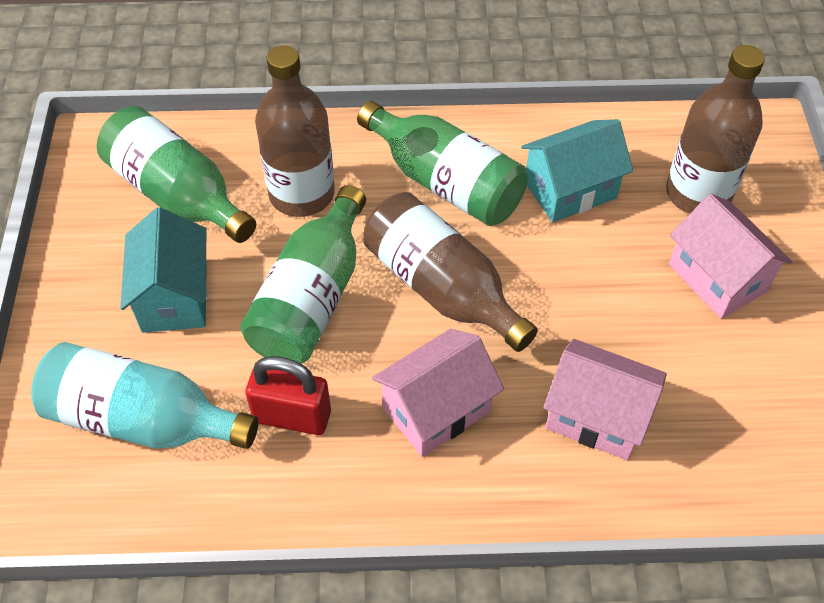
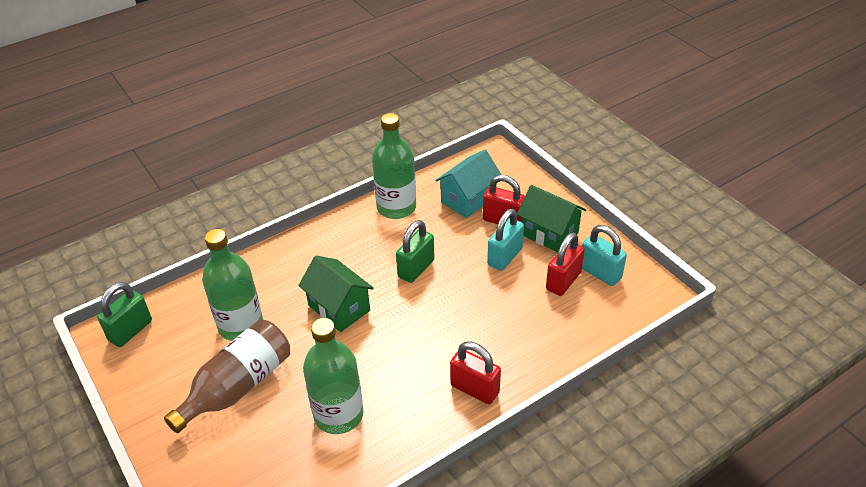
brown bottle: [255,45,335,217] [363,192,538,352] [666,45,765,214] = 3 -> [164,319,290,433] = 1
green house: none = 0 -> [298,255,374,332] [517,185,586,252] = 2
green padlock: none = 0 -> [97,282,152,347] [396,220,435,283] = 2
pink house: [372,329,504,457] [543,339,667,460] [669,194,792,319] = 3 -> none = 0
red padlock: [245,356,331,435] = 1 -> [450,342,501,404] [483,175,525,224] [546,232,585,296] = 3
turquoise bottle: [31,342,258,449] = 1 -> none = 0
turquoise house: [120,207,208,333] [521,119,633,222] = 2 -> [435,150,502,218] = 1
turquoise padlock: none = 0 -> [487,208,524,271] [582,225,627,286] = 2

